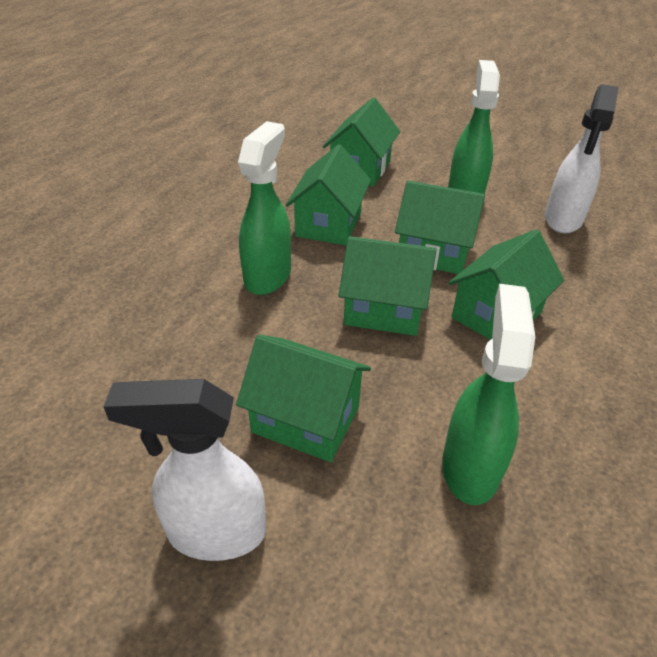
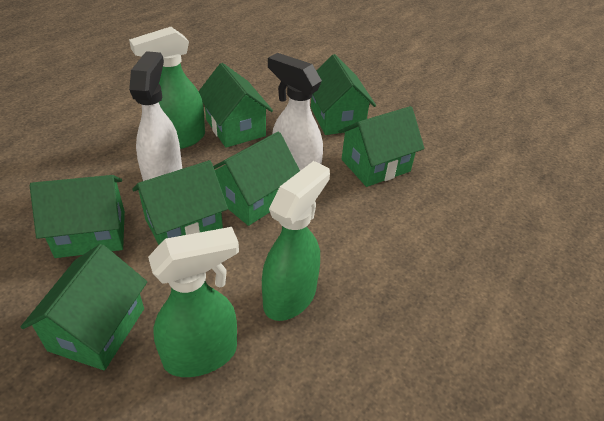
green house: [236,335,371,462] [286,144,371,245] [323,98,400,186] [339,236,437,336] [395,181,485,274] [448,230,564,340] = 6 -> [21,244,147,370] [30,175,125,258] [132,160,228,245] [198,63,273,148] [213,131,300,226] [311,54,376,135] [338,106,424,187] = 7

